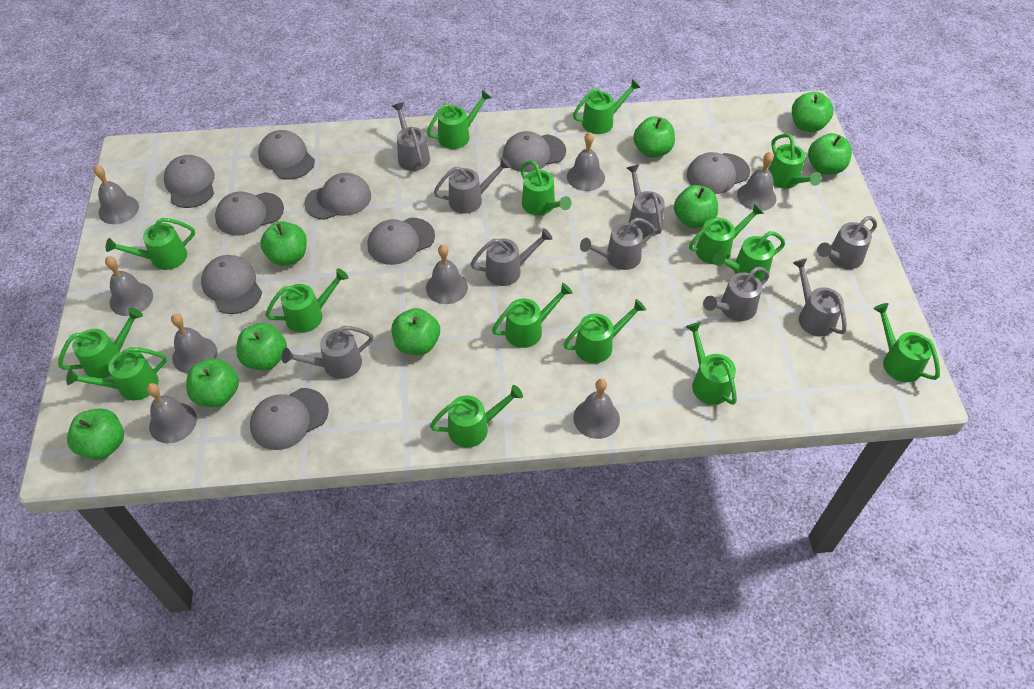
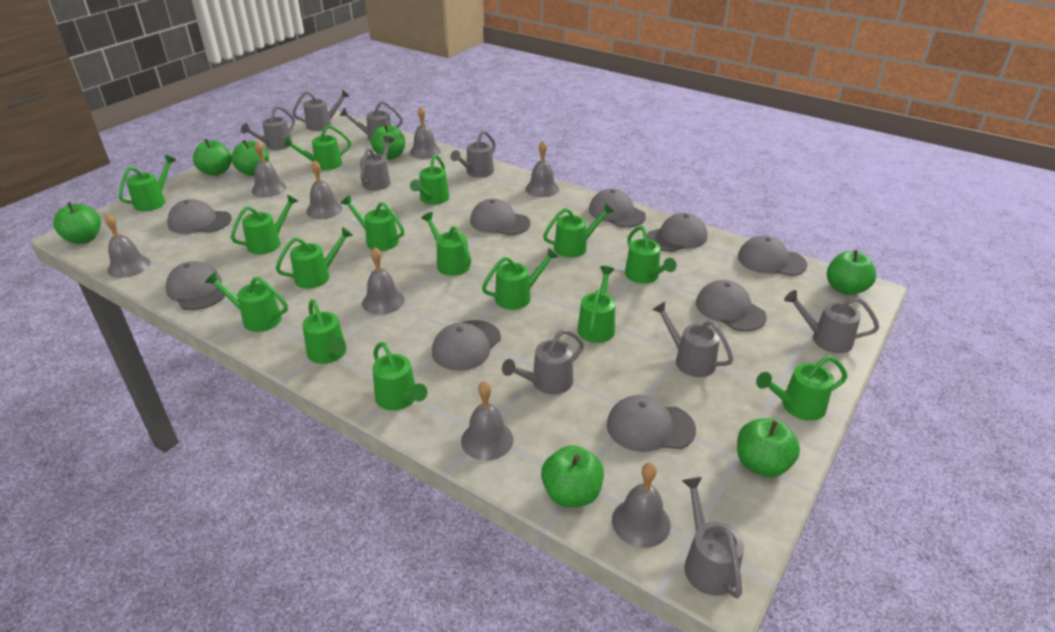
green apple: [67,408,124,460] [186,358,239,407] [236,323,287,371] [260,221,307,266] [392,308,440,355] [633,116,675,158] [674,185,718,228] [792,92,834,132] [808,133,852,175] = 9 -> [53,202,101,244] [193,139,231,176] [231,140,269,176] [370,125,405,159] [541,445,604,507] [737,418,800,477] [827,250,876,295] = 7

